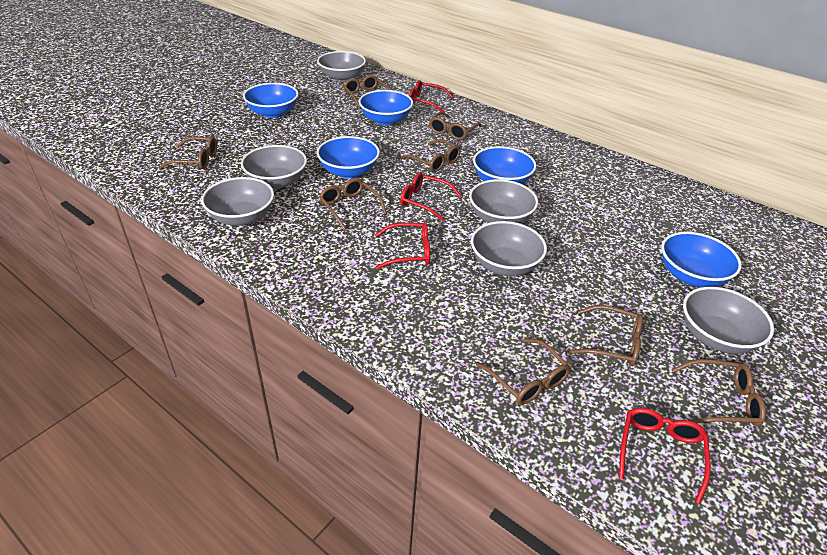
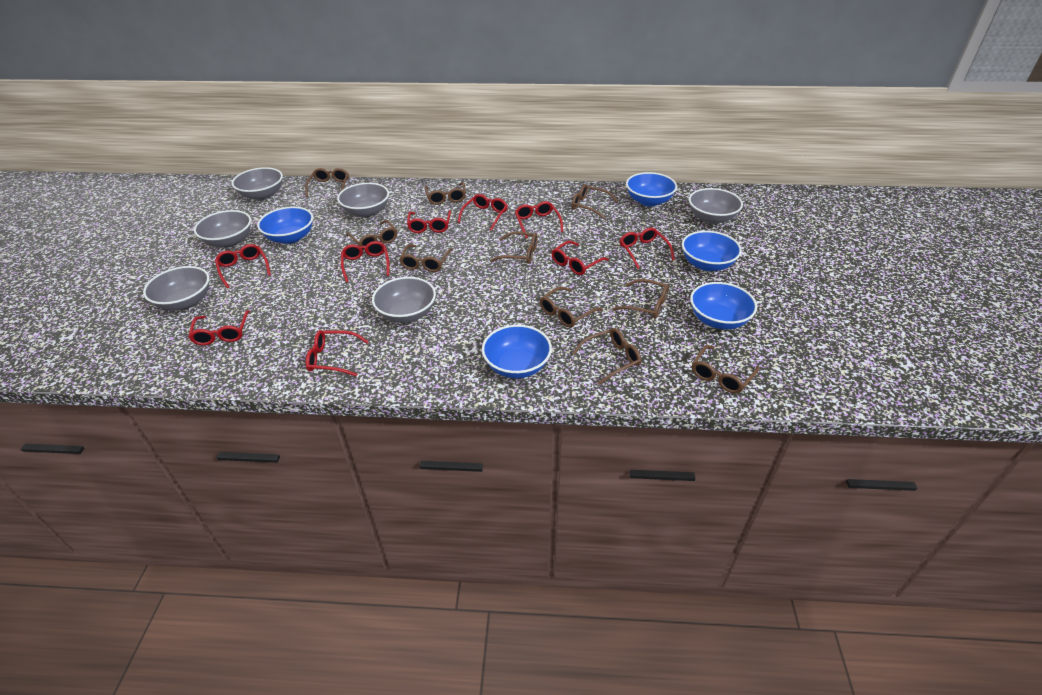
brown glasses: [159,136,217,169] [319,178,387,230] [343,75,390,108] [400,139,461,172] [429,112,482,140] [476,338,571,405] [569,305,643,366] [672,359,766,426] = 8 -> [305,168,349,197] [346,220,397,251] [399,244,452,272] [424,182,466,205] [490,232,538,264] [540,287,603,327] [572,184,618,220] [572,328,641,385] [612,279,669,319] [692,345,759,393] = 10
red glasses: [375,222,430,269] [400,172,461,221] [409,80,453,112] [619,408,711,504] = 4 -> [188,310,250,345] [215,244,271,288] [306,330,369,376] [341,241,389,282] [407,210,451,233] [458,194,508,231] [515,201,563,238] [551,241,609,275] [620,228,675,269] = 9

